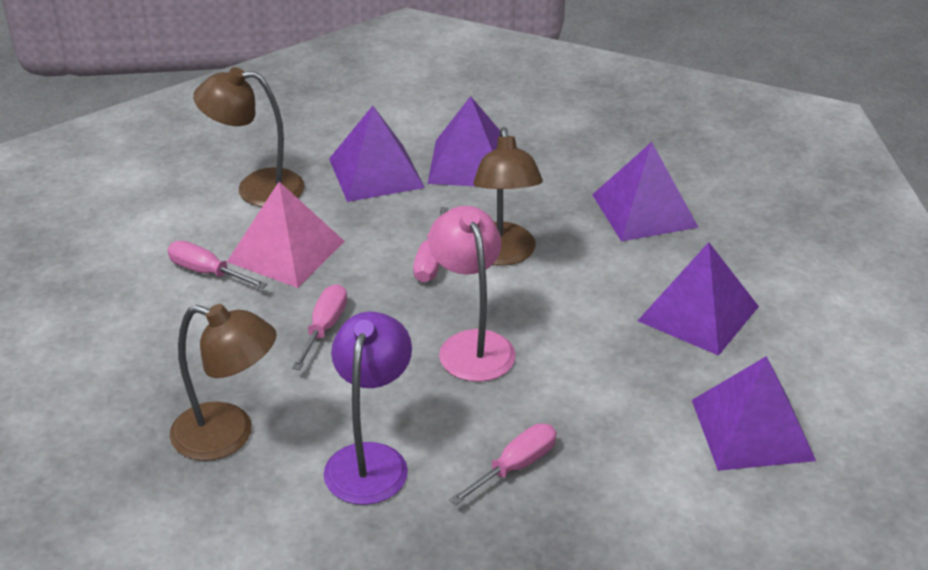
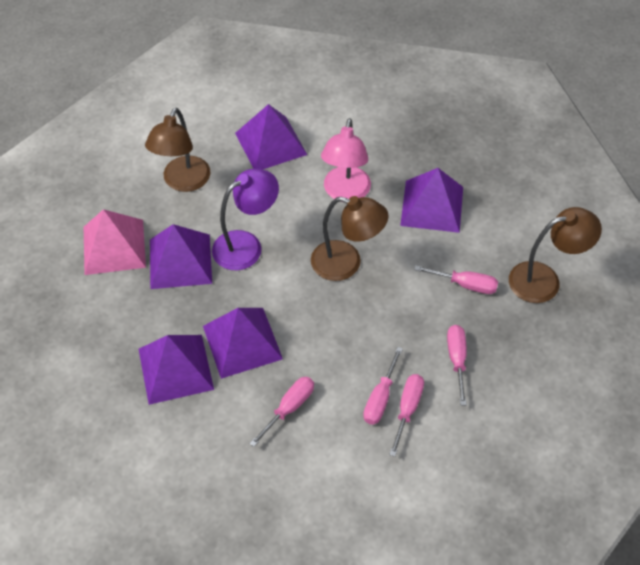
pink screwdriver: [168,241,268,289] [292,284,347,370] [413,207,448,282] [449,424,556,505] = 4 -> [249,377,314,447] [363,347,403,425] [389,374,424,457] [414,265,498,294] [447,325,467,406] = 5

